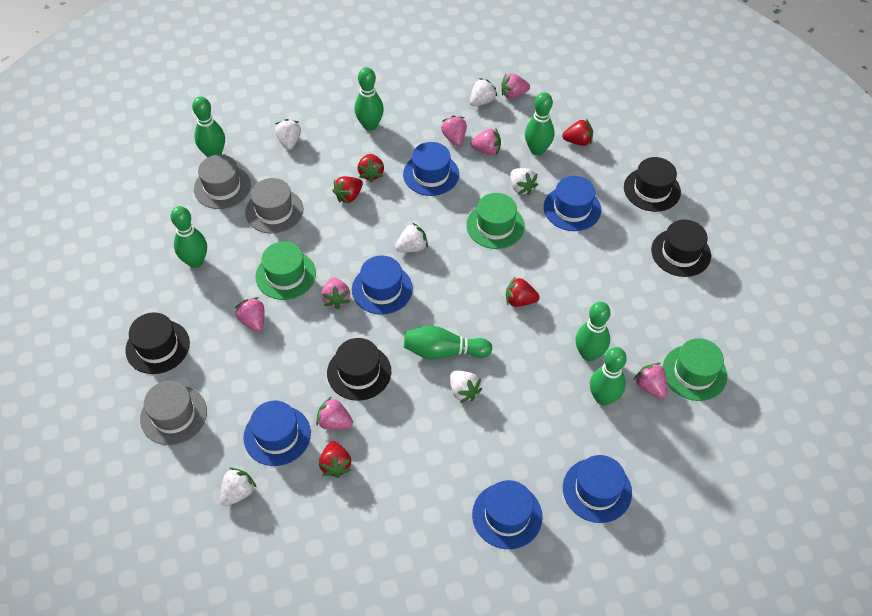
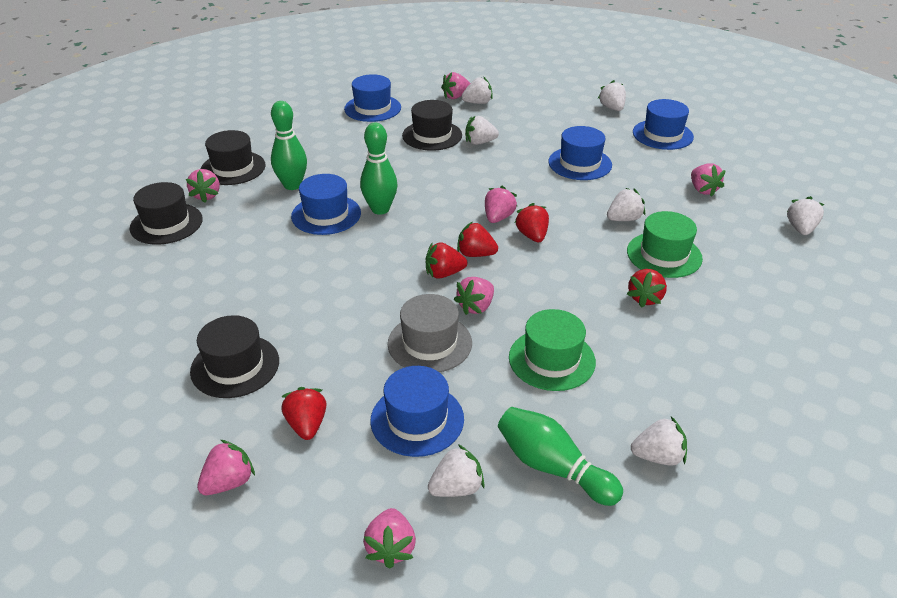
blue hat: [243,401,311,466] [352,255,413,315] [403,142,459,196] [472,480,543,549] [544,176,601,231] [563,455,632,523] = 6 -> [291,174,361,235] [344,74,401,122] [370,366,464,457] [548,126,612,180] [633,99,694,150] = 5
green bowling pin: [171,206,207,268] [192,97,225,157] [354,67,384,131] [404,326,492,360] [525,92,554,156] [576,302,611,361] [590,347,627,406] = 7 -> [271,101,307,190] [360,123,397,215] [498,407,623,506] = 3
green hat: [255,242,316,300] [466,193,525,249] [663,338,727,401] = 3 -> [509,309,596,391] [627,211,703,278] = 2
grey hat: [140,380,207,445] [194,155,251,209] [245,178,303,234] = 3 -> [388,294,472,372] = 1
white strawberry: [220,468,257,506] [275,119,301,150] [395,222,428,252] [450,371,482,403] [470,78,498,106] [510,168,538,195] = 6 -> [428,444,485,497] [462,76,493,104] [466,116,499,145] [598,80,626,111] [607,188,645,221] [631,416,687,466] [787,196,824,235] = 7

